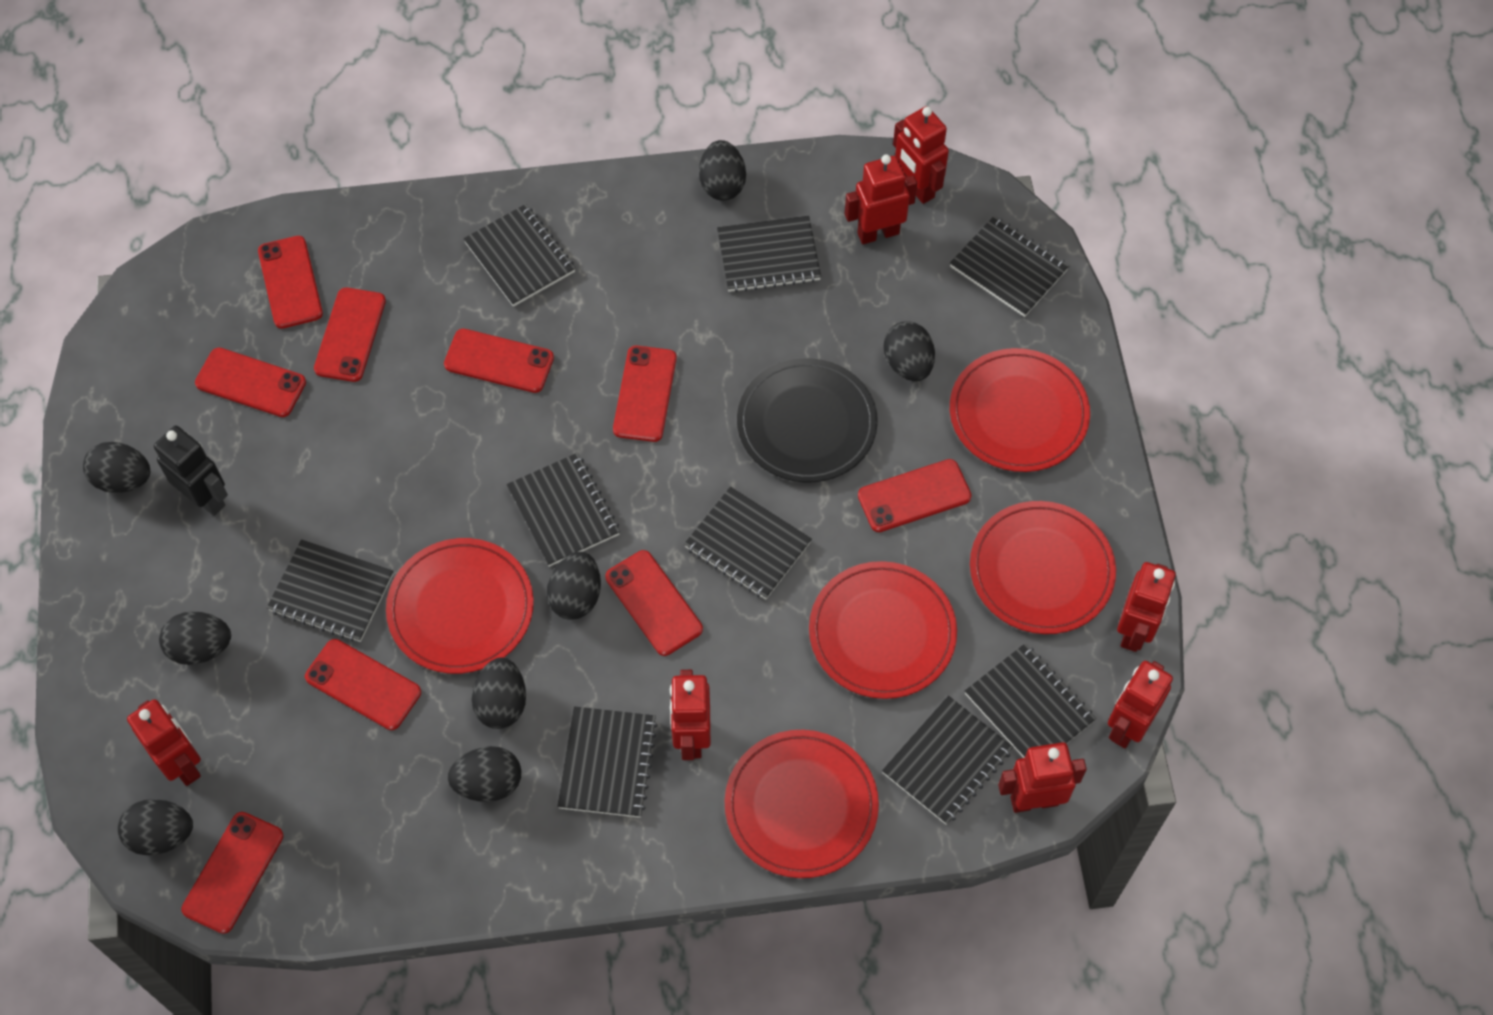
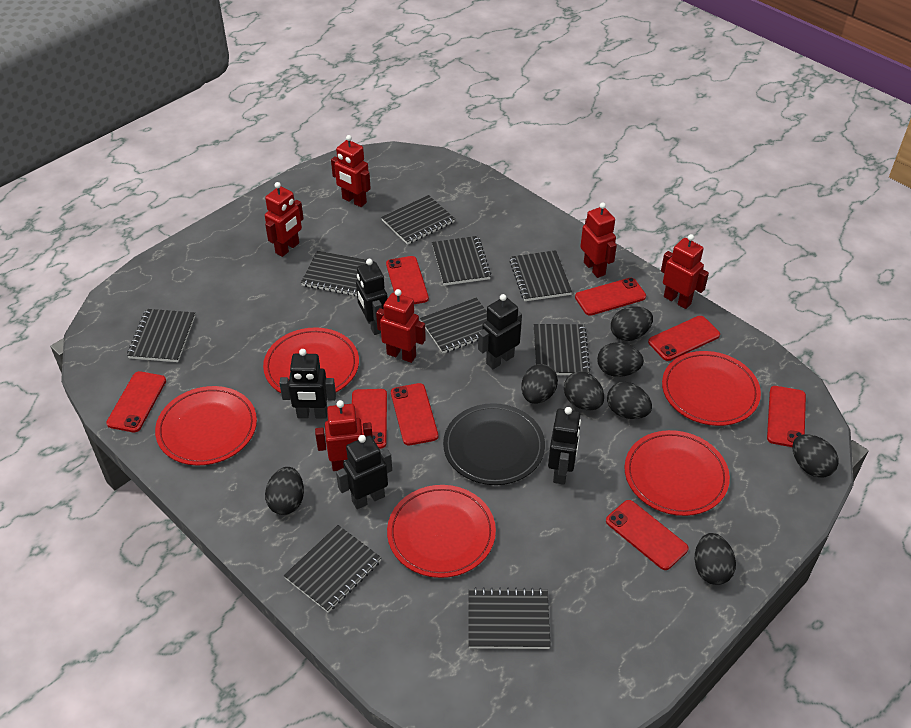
black robot: [154,426,228,516] = 1 -> [279,349,336,419] [336,435,392,509] [356,259,388,335] [478,294,522,369] [548,407,581,485] = 5
red phone: [181,812,283,934] [195,347,306,417] [258,236,323,329] [305,639,421,730] [314,288,386,382] [444,329,554,393] [605,550,703,656] [613,346,677,442] [858,459,972,532] = 9 -> [106,371,166,432] [352,389,387,449] [386,256,429,304] [391,383,438,446] [575,278,646,316] [606,500,689,570] [648,316,720,361] [767,386,806,447] = 8
red robot: [127,699,201,786] [670,670,711,760] [845,155,917,244] [893,106,949,204] [998,742,1087,813] [1108,661,1173,748] [1117,562,1176,652] = 7 -> [265,182,304,257] [315,400,373,471] [331,135,371,207] [376,289,426,363] [580,202,617,278] [661,234,709,309] = 6

